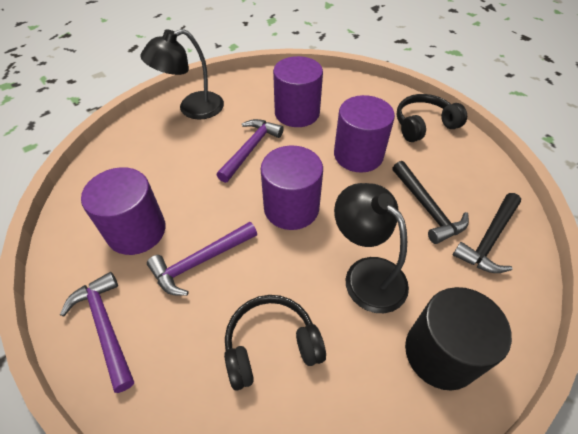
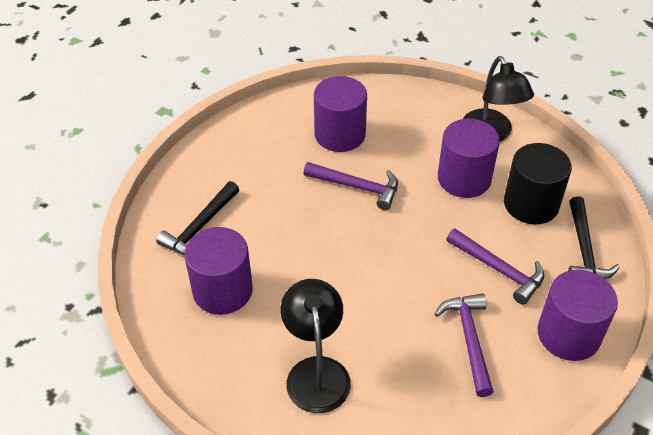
black headphones: [224,295,326,391] [397,94,467,142] = 2 -> none = 0

